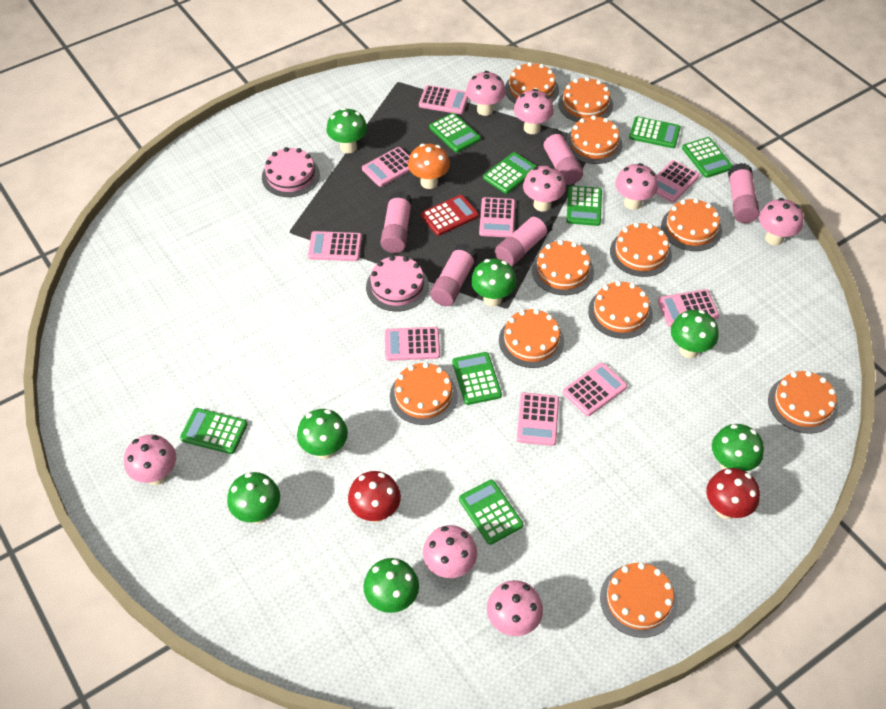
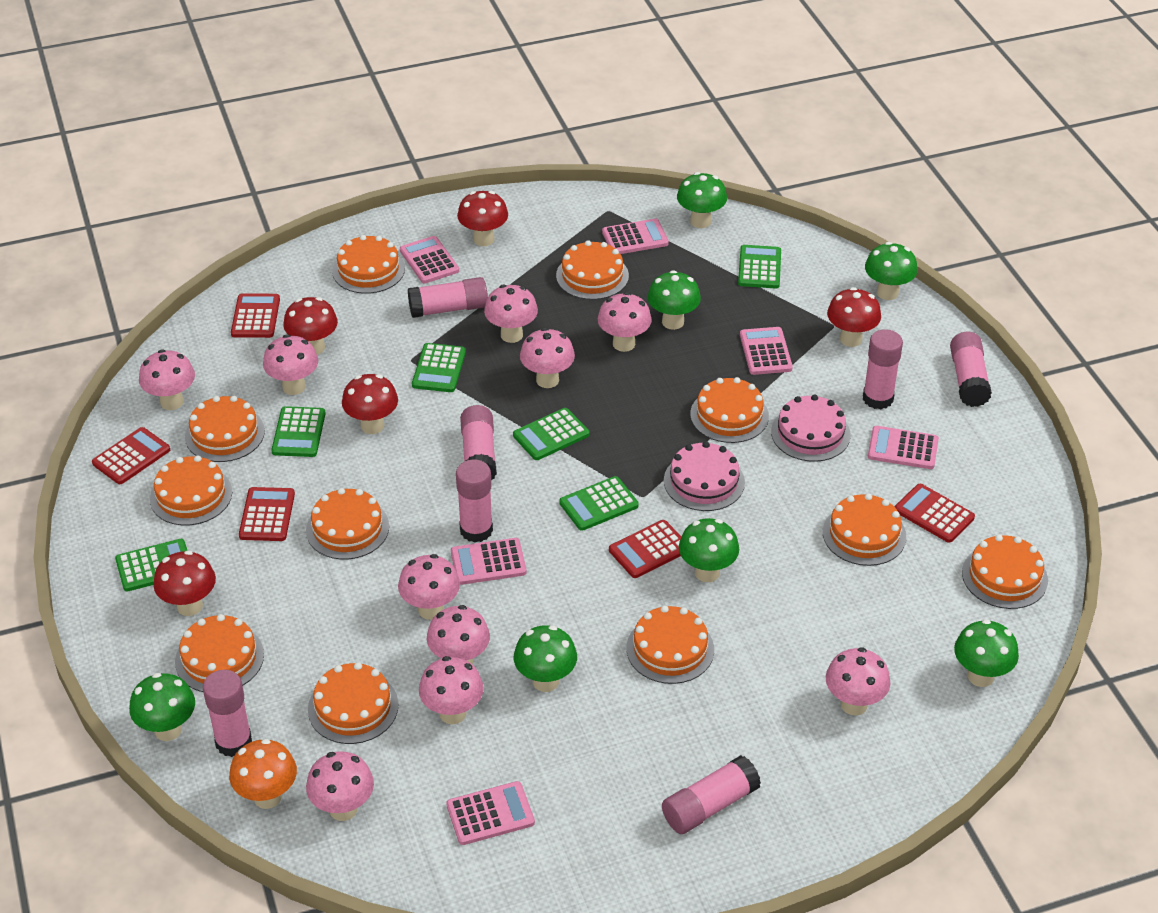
green calculator: [180,408,248,454] [429,113,481,153] [452,352,502,405] [459,480,523,545] [483,152,537,194] [566,186,602,226] [629,116,681,148] [682,137,733,178] = 8 -> [115,539,188,592] [271,406,326,457] [412,343,466,392] [513,408,589,460] [559,476,639,531] [738,245,781,288] = 6
pink calculator: [308,231,362,261] [362,147,410,187] [385,327,440,361] [419,85,468,114] [479,197,515,238] [517,393,559,446] [563,363,627,416] [656,160,699,203] [658,289,719,327] = 9 -> [400,236,459,283] [446,781,535,845] [451,538,527,585] [602,219,669,254] [740,327,793,375] [868,426,939,469] = 6
pink glue stick: [381,191,412,253] [430,243,478,306] [495,211,553,266] [540,128,583,185] [728,163,760,223] = 5 -> [203,670,252,757] [408,277,488,318] [456,459,493,542] [460,405,497,481] [662,755,761,834] [863,329,903,409] [950,332,992,407] = 7
pink mushroom: [124,434,176,485] [423,525,477,578] [466,71,506,116] [487,580,543,636] [514,89,554,134] [523,166,566,212] [615,163,658,210] [759,198,804,246] = 8 -> [139,349,195,410] [263,334,318,395] [306,751,374,821] [398,554,460,620] [419,656,484,724] [427,605,490,665] [484,284,538,343] [520,328,575,388] [598,292,652,352] [826,647,890,715] = 10
red calculator: [421,195,479,236] = 1 -> [92,427,170,484] [231,293,280,338] [239,487,295,541] [609,520,681,578] [895,484,975,543] = 5
red mushroom: [348,471,401,522] [706,468,760,519] = 2 -> [153,550,216,616] [283,297,338,355] [342,374,398,434] [457,191,508,246] [827,287,881,347] = 5

